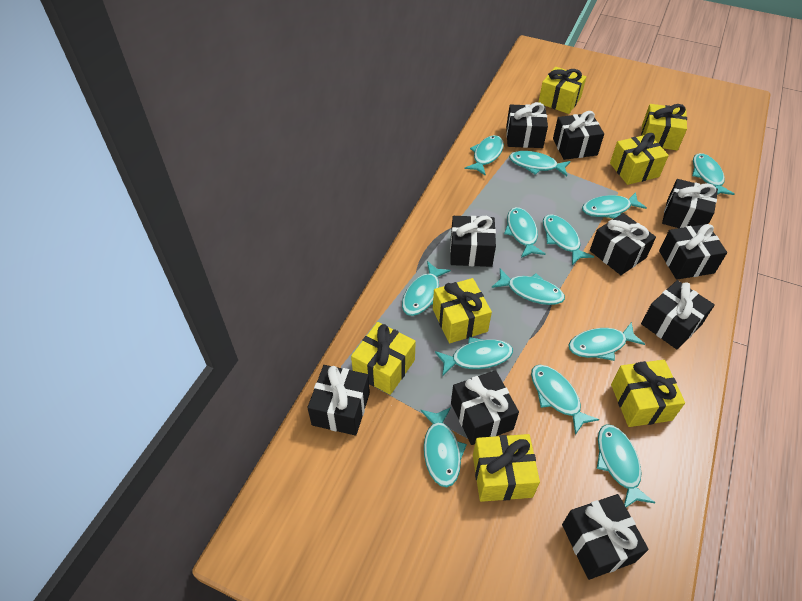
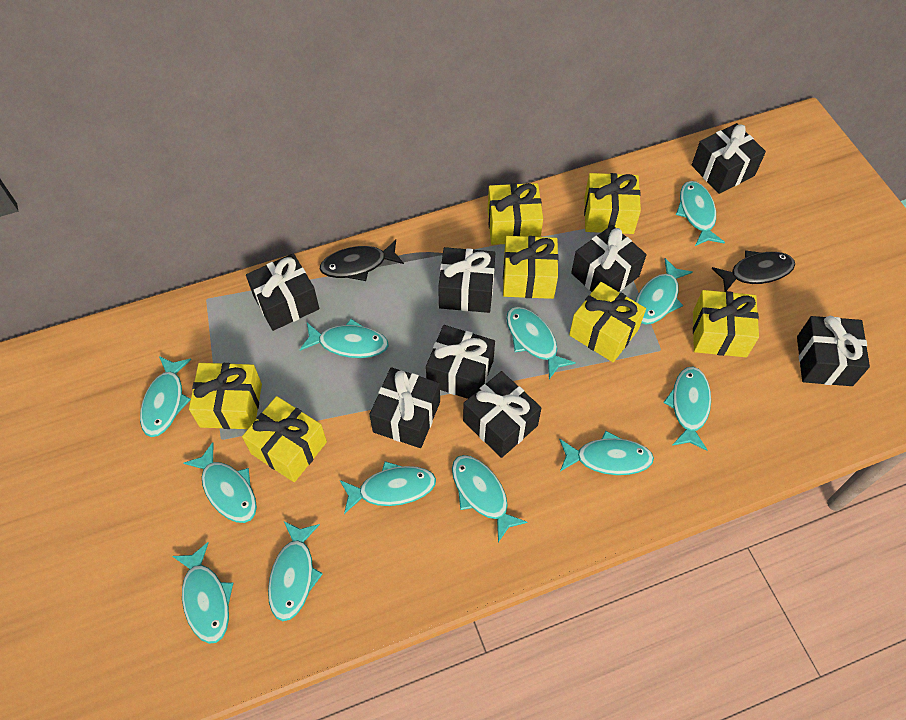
black fish: none = 0 -> [320,240,404,281] [711,250,795,292] = 2
black gift: [307,365,370,436] [450,216,496,267] [451,370,519,445] [506,102,548,148] [553,111,604,160] [562,494,649,580] [590,213,656,275] [641,280,714,349] [659,224,727,280] [662,179,718,228] = 10 -> [246,253,319,331] [369,367,440,448] [426,325,495,399] [438,247,495,313] [463,371,541,458] [571,225,646,292] [692,123,766,194] [797,316,870,386] = 8
turquoise fish: [402,261,451,316] [420,407,467,487] [435,337,513,376] [465,135,504,176] [491,269,565,305] [504,207,546,258] [509,151,571,176] [531,365,599,435] [543,214,594,265] [568,322,645,361] [582,192,647,219] [597,424,655,507] [692,153,735,195] = 13 -> [140,356,192,437] [172,542,233,644] [183,442,257,523] [268,521,323,621] [300,319,389,358] [340,461,436,514] [452,455,528,542] [506,307,576,379] [559,430,654,475] [635,258,692,325] [663,367,711,451] [676,181,725,246] = 12

